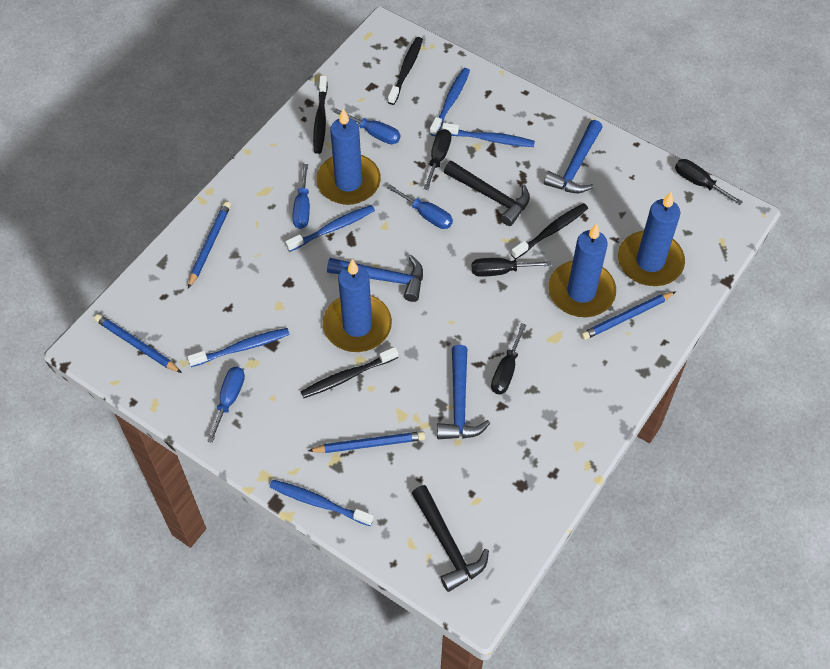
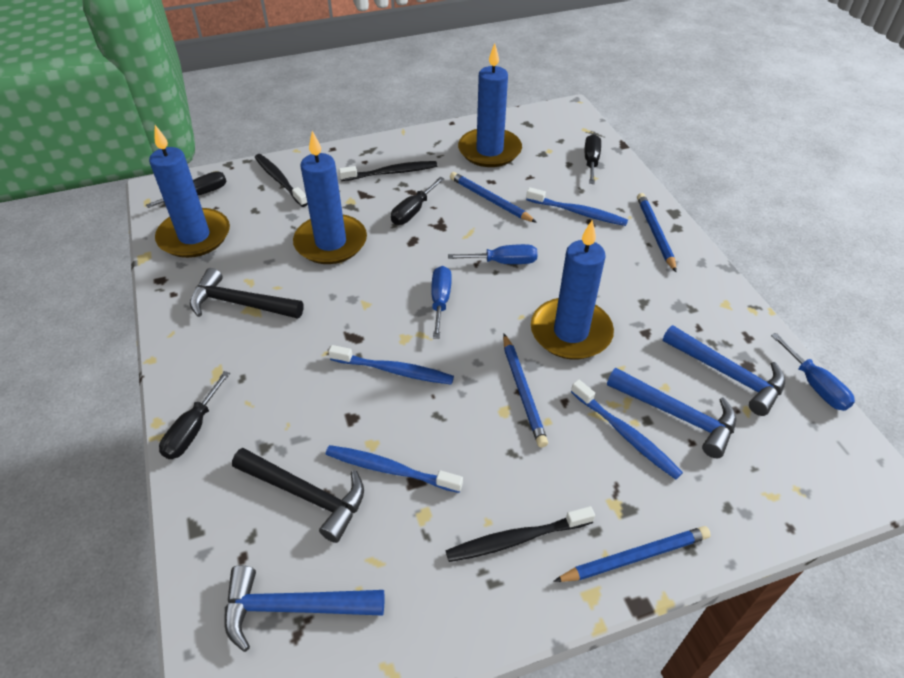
black toothbrush: [301,347,398,398] [313,76,328,154] [388,37,423,105] [511,203,588,259] = 4 -> [254,154,308,207] [339,161,437,181] [445,506,595,562] = 3
blue screwdriver: [207,367,245,443] [292,164,310,229] [334,109,401,144] [387,185,453,229] = 4 -> [431,266,452,339] [448,244,538,264] [771,333,855,411] = 3
blue toothbrush: [187,328,290,367] [270,480,374,526] [285,205,375,252] [429,68,470,136] [442,123,535,147] = 5 -> [326,445,463,493] [328,345,454,385] [526,187,628,226] [571,380,683,480] = 4

